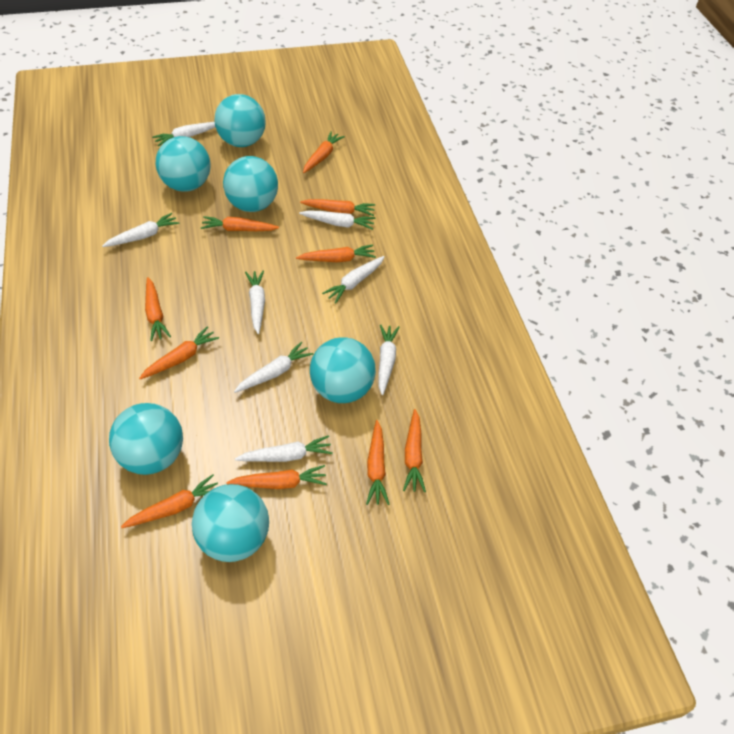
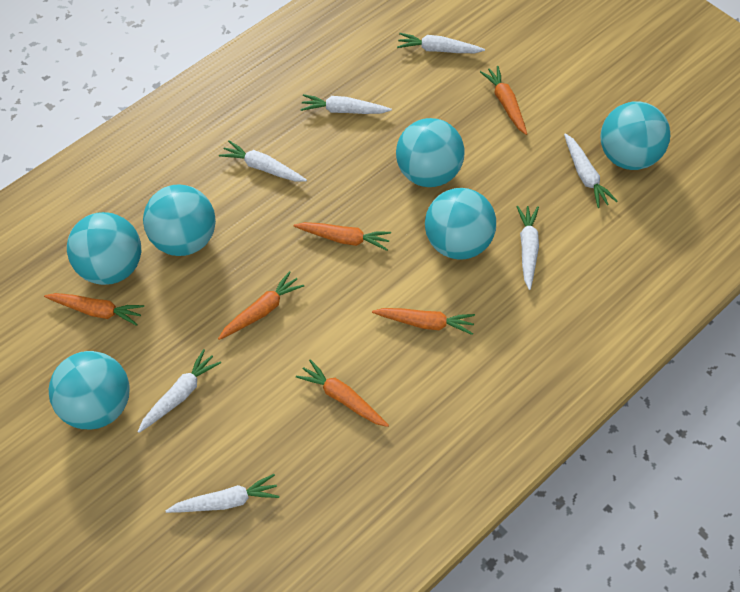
orange carrot: [121,474,218,528] [139,326,219,379] [145,277,171,341] [201,216,279,231] [226,465,327,489] [296,245,376,262] [300,199,375,216] [303,131,345,173] [366,420,389,505] [403,409,426,492] = 10 -> [44,293,144,326] [218,271,304,340] [294,222,391,251] [296,359,389,427] [372,308,475,335] [480,66,527,135] = 6
white carrot: [102,213,179,247] [152,122,215,146] [234,341,314,393] [235,435,333,462] [245,270,265,334] [299,210,375,230] [322,256,385,303] [378,325,400,395] = 8 -> [138,349,221,433] [166,474,279,513] [219,141,307,182] [300,94,392,114] [397,33,485,53] [516,206,539,290] [564,133,617,208] = 7

